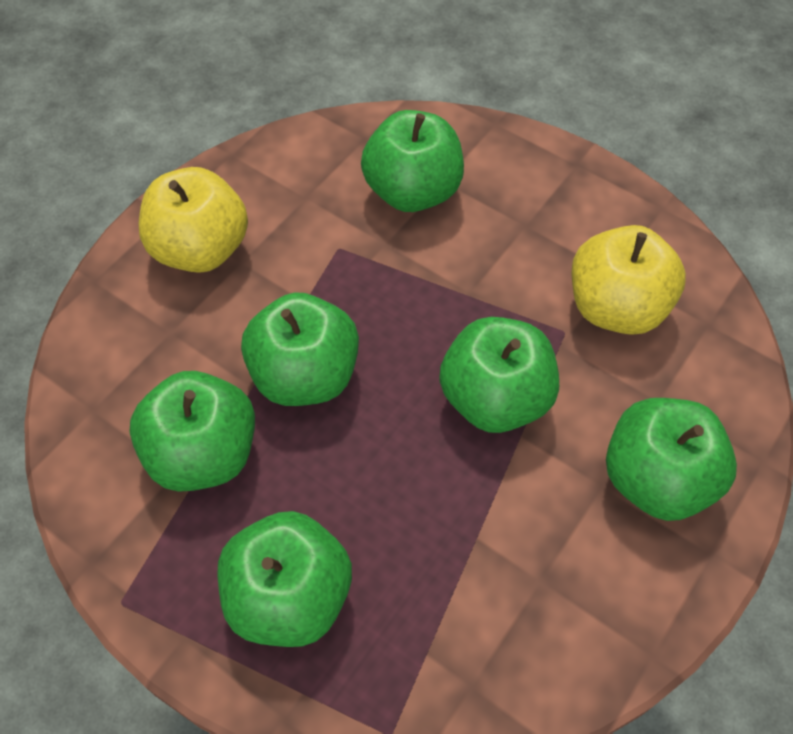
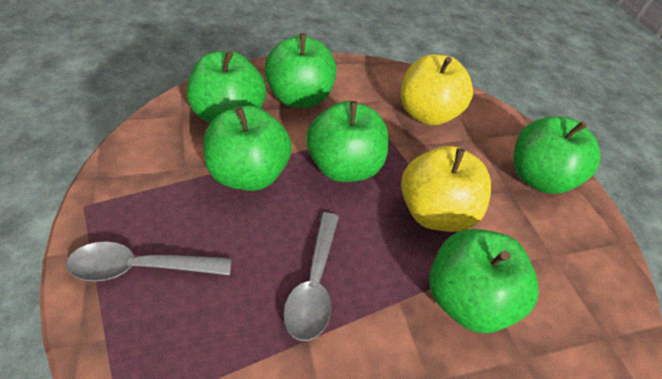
grey spoon: none = 0 -> [66,242,232,282] [283,212,339,341] = 2

